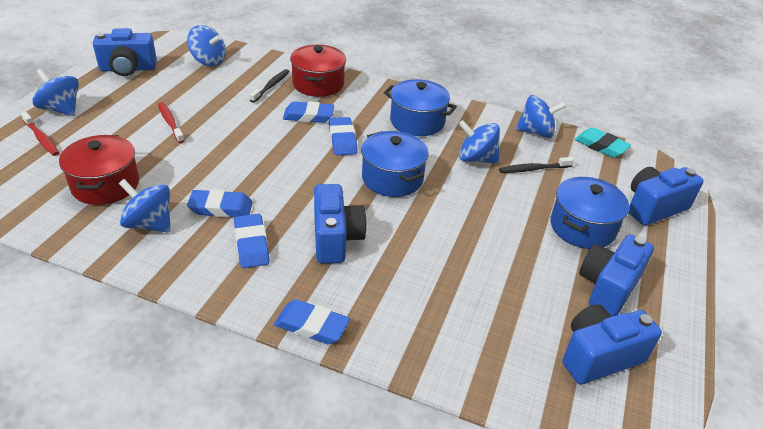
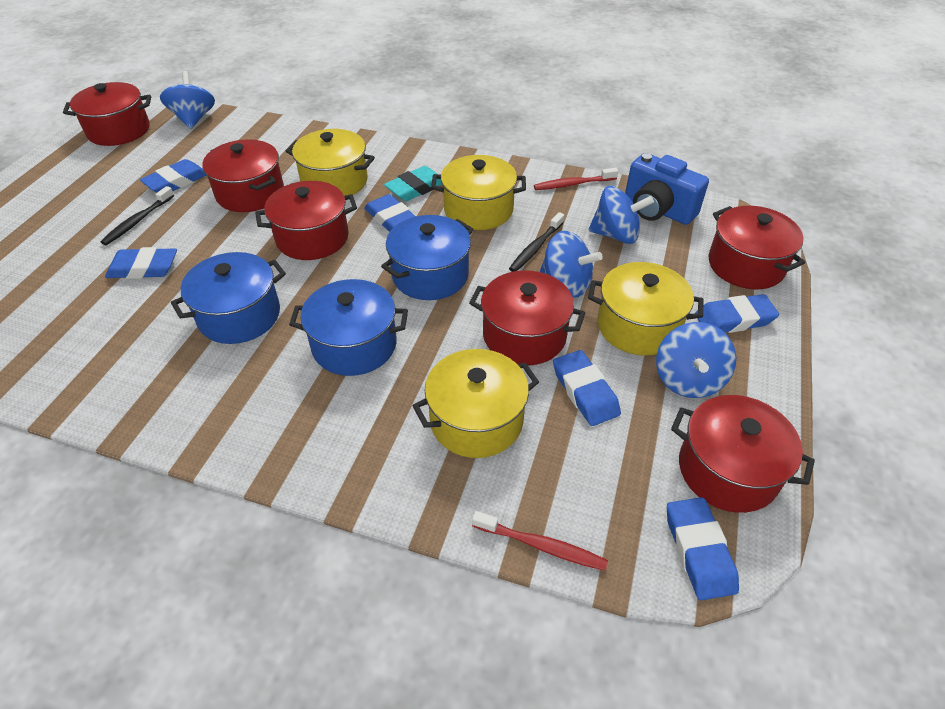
blue camera: [93,28,157,76] [314,184,367,264] [563,304,662,385] [579,235,654,316] [629,167,703,225] = 5 -> [625,153,709,225] = 1
blue eraser: [187,189,253,217] [234,214,270,268] [274,299,350,344] [283,101,334,123] [329,117,358,155] = 5 -> [105,247,177,279] [140,159,207,192] [364,194,416,232] [553,350,621,426] [667,497,739,600] [695,294,779,333] = 6
blue spinning top: [32,69,79,116] [119,179,171,233] [187,25,226,66] [458,120,500,164] [516,95,567,138] = 5 -> [160,71,215,129] [540,231,603,297] [588,186,654,244] [656,322,736,398] = 4
red pot: [59,135,139,205] [290,45,346,97] = 2 -> [63,82,151,146] [202,139,284,212] [255,181,357,260] [469,270,585,366] [671,395,815,513] [708,206,805,289] = 6
yellow pot: none = 0 -> [286,129,375,196] [412,349,539,458] [431,155,526,230] [588,262,704,356] = 4

